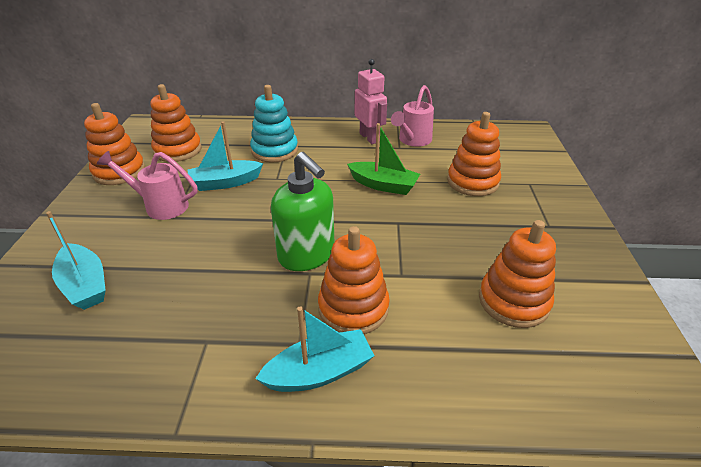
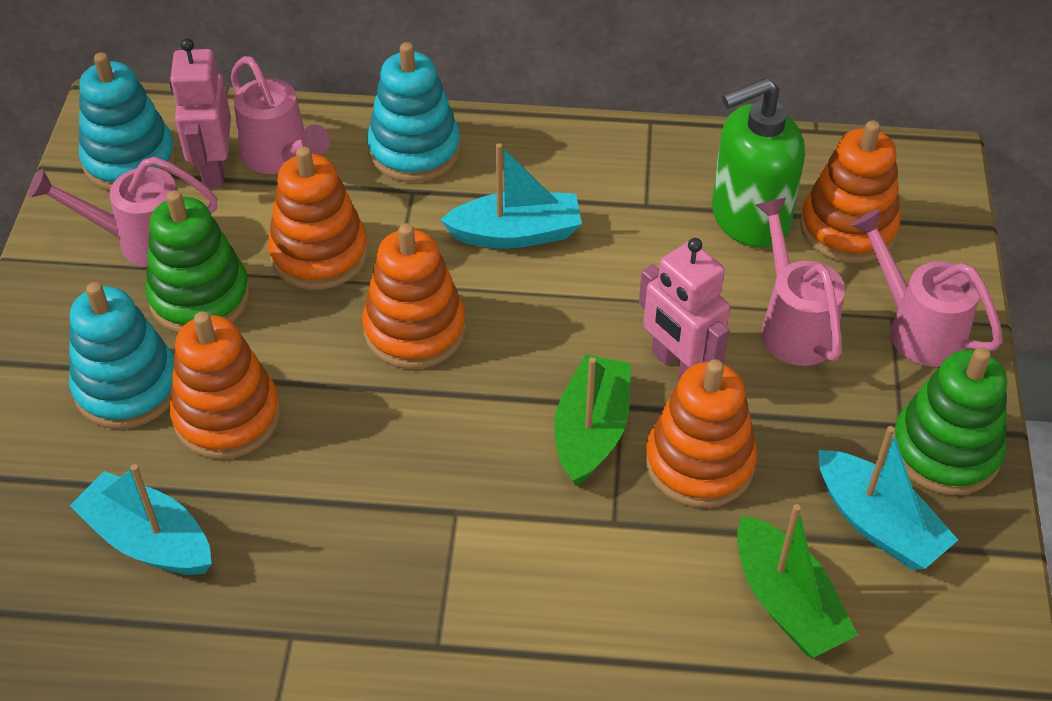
green boat: [347,123,420,195] = 1 -> [554,354,631,486] [737,504,858,658] = 2
green stacking toy: none = 0 -> [145,190,250,333] [891,347,1007,495] = 2
pink robot: [355,59,387,144] = 1 -> [170,38,231,189] [639,238,730,378] = 2
pink watering can: [97,151,197,220] [391,85,434,146] = 2 -> [29,157,218,267] [231,56,330,174] [756,198,845,366] [851,209,1003,367] = 4
turquoise stacking toy: [250,85,298,163] = 1 -> [69,282,174,429] [79,52,176,191] [367,42,460,182] = 3

